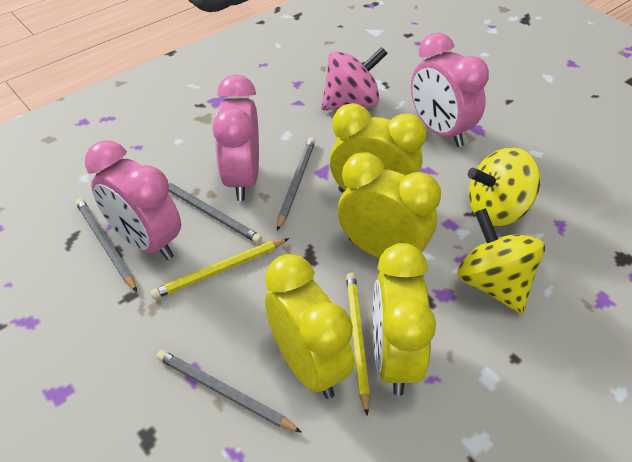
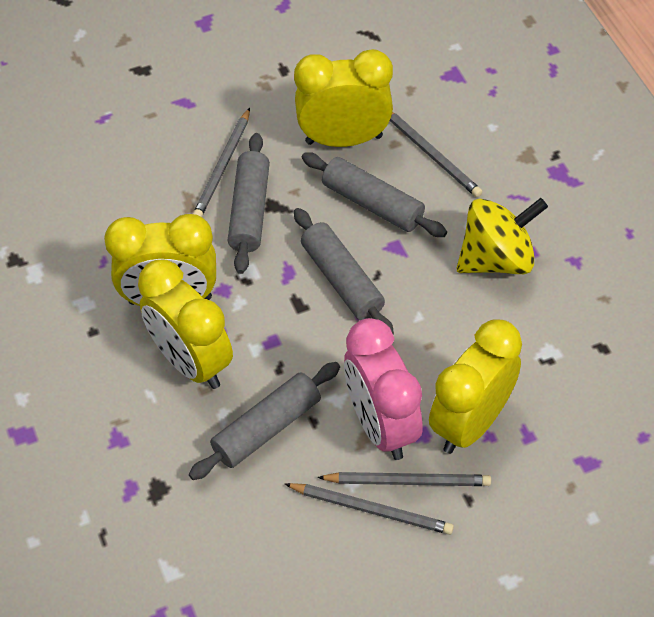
grey rolling pin: none = 0 -> [189,362,340,480] [228,133,270,274] [294,208,394,334] [302,152,447,237] = 4
pink clock: [85,140,181,260] [212,74,259,201] [411,33,489,147] = 3 -> [344,318,423,460] = 1
pink spinning top: [321,47,388,110] = 1 -> none = 0
yellow pencil: [151,238,289,299] [346,273,370,415] = 2 -> none = 0
yellow spinning top: [457,208,545,314] [468,147,540,226] = 2 -> [456,198,548,274] = 1

